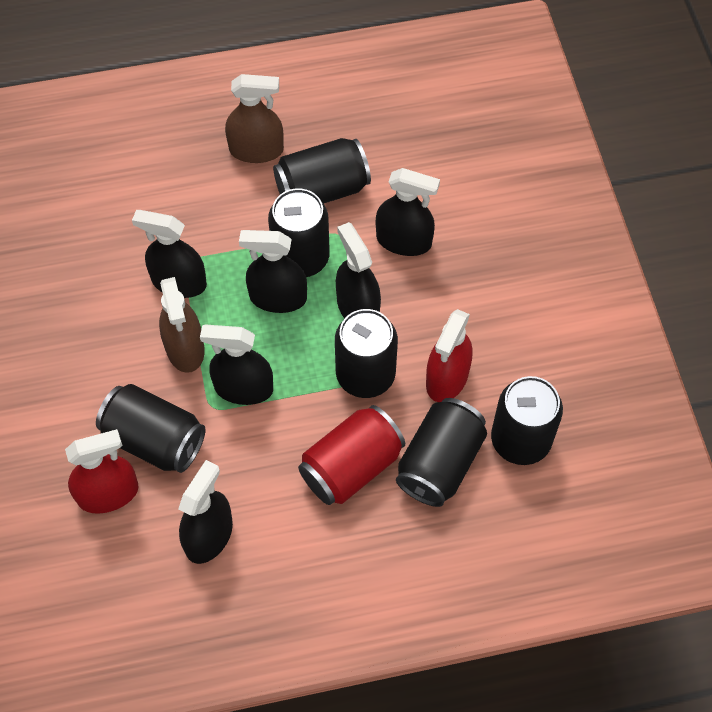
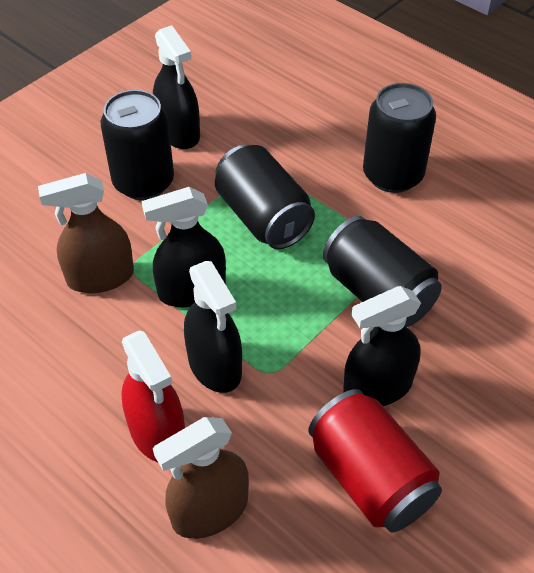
black can: [96,384,205,473] [268,188,330,277] [273,138,371,204] [335,309,398,398] [396,398,487,507] [491,376,563,465] = 6 -> [101,90,174,200] [215,145,315,249] [323,216,442,327] [363,83,436,193] = 4
black spray bottle: [132,210,207,298] [178,460,233,564] [200,325,273,405] [239,230,307,313] [336,222,381,319] [376,168,440,256] = 6 -> [141,187,226,308] [153,25,200,149] [184,261,242,393] [343,286,421,406] = 4
red spray bottle: [65,429,138,514] [426,309,472,402] = 2 -> [121,330,185,462] = 1

